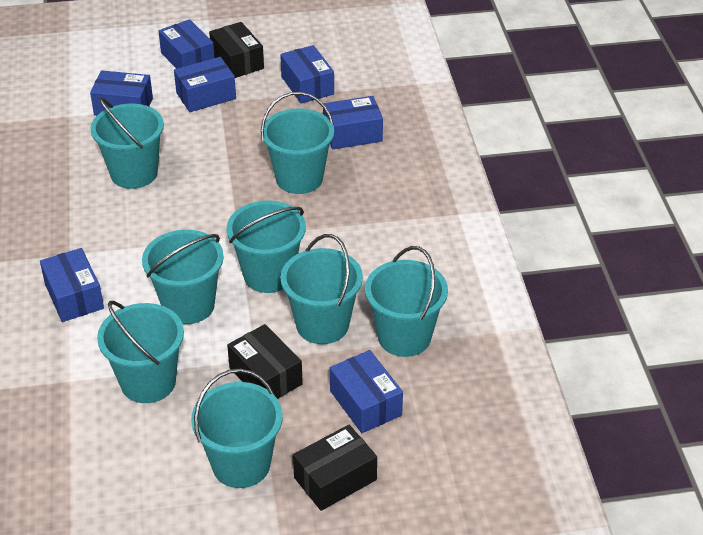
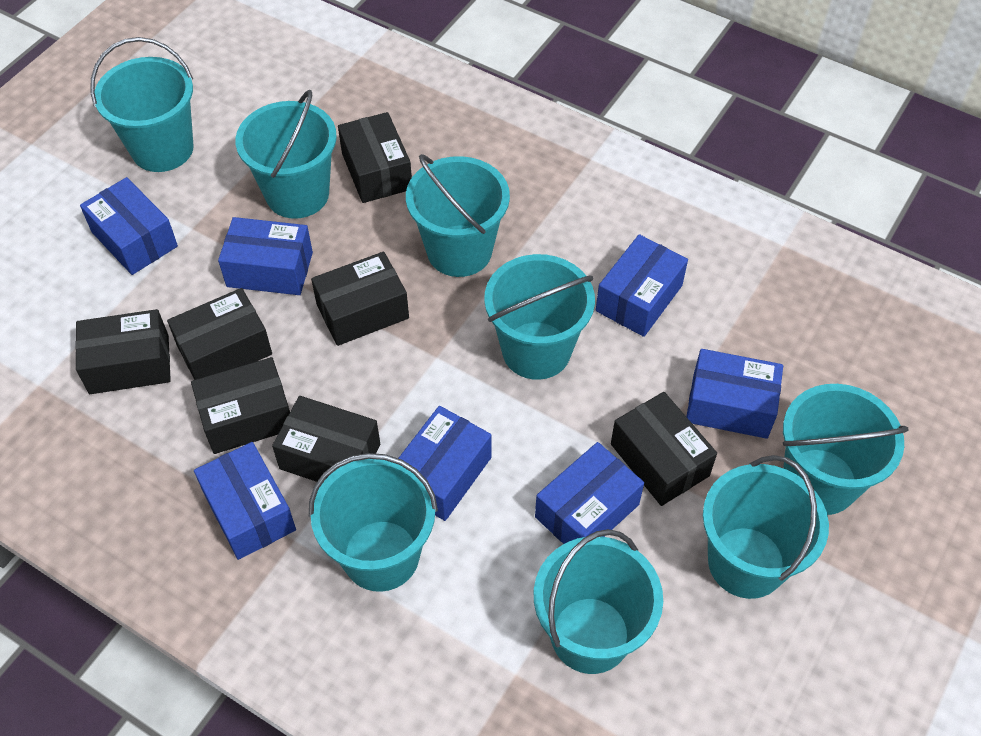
black box: [209,22,264,78] [227,324,303,399] [293,425,377,511] = 3 -> [75,309,171,394] [167,288,272,380] [191,357,290,454] [272,396,380,482] [311,252,409,346] [338,112,412,203] [611,392,717,506] = 7

